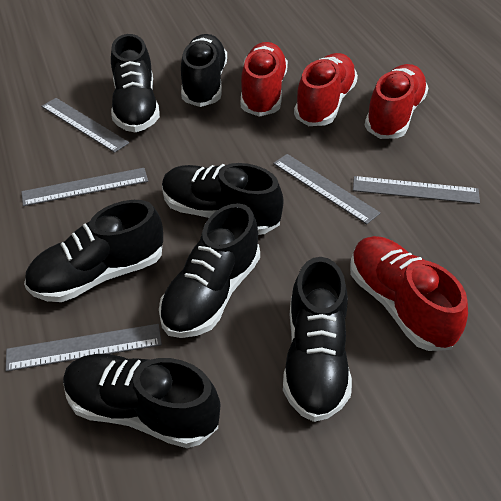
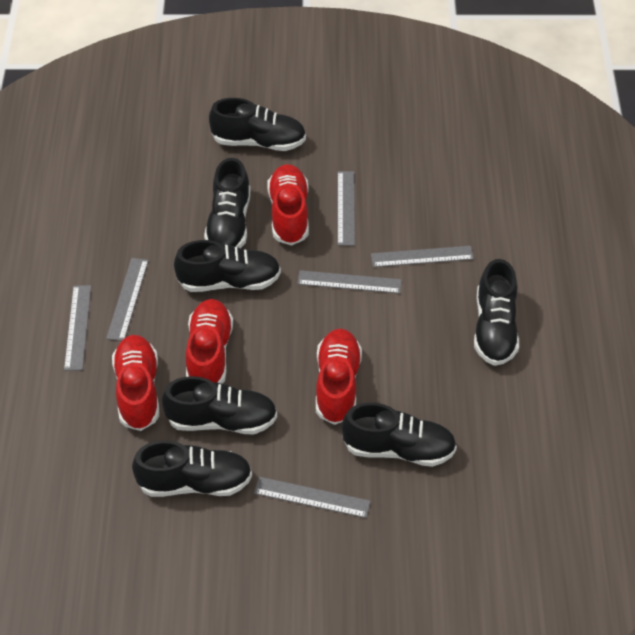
grey ruler: [5,324,162,372] [21,168,148,206] [41,98,129,153] [273,154,380,224] [353,176,480,204] = 5 -> [64,285,91,371] [106,258,149,341] [254,477,371,518] [297,270,402,294] [337,171,355,246] [371,246,474,267] = 6

